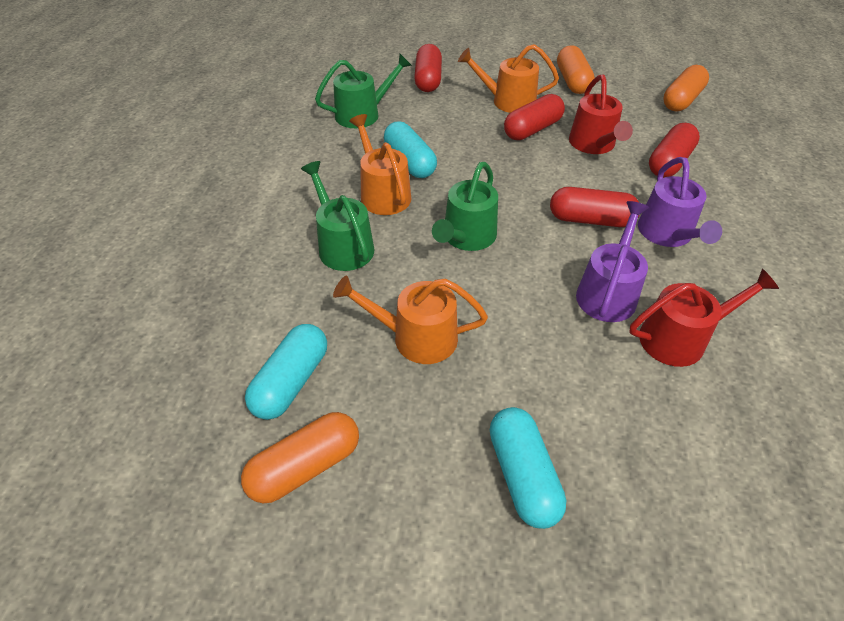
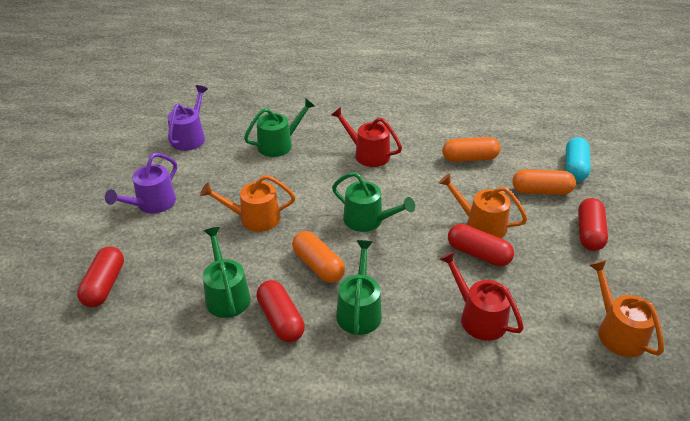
green watering can: [301,161,374,271] [315,54,412,128] [432,162,498,251] = 3 -> [203,227,251,318] [244,98,315,157] [332,172,415,232] [336,240,382,335] = 4
turquoise capsule: [245,324,327,420] [384,121,437,178] [490,407,566,529] = 3 -> [566,137,591,182] = 1

